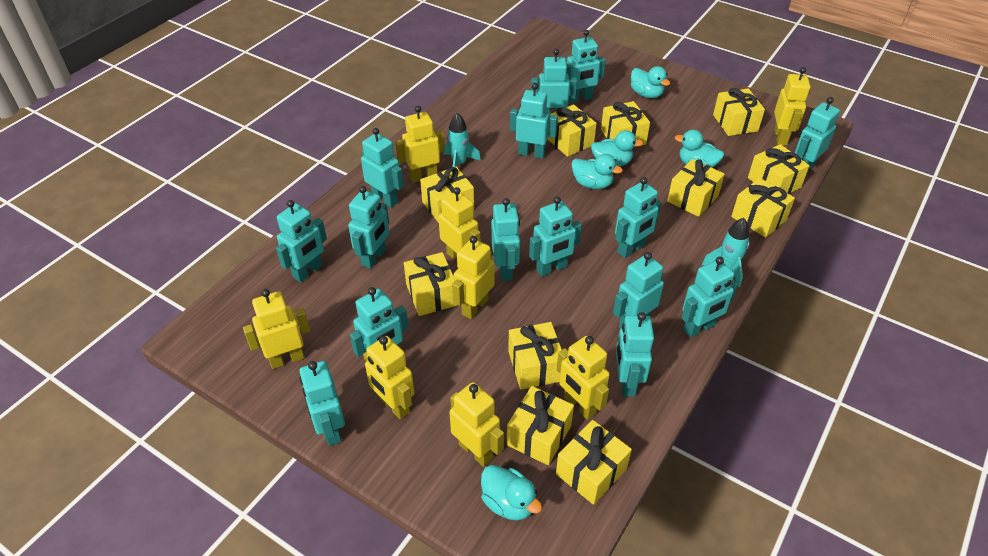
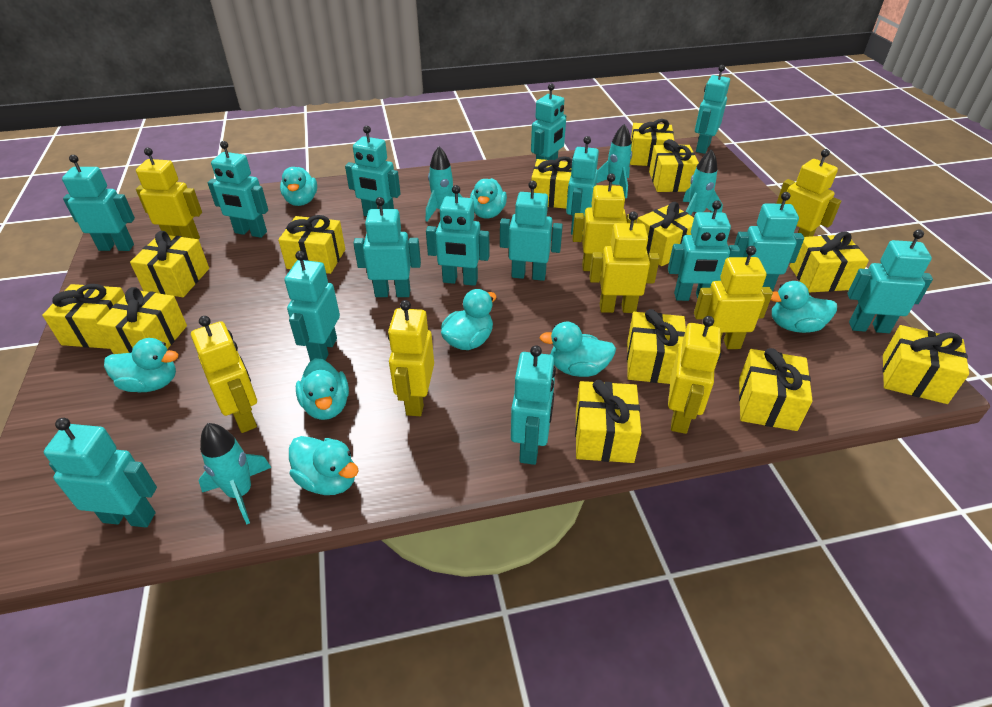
turquoise duck: [481,465,542,521] [571,154,623,189] [591,130,643,166] [631,66,670,98] [675,130,724,168] = 5 -> [104,338,179,392] [280,167,317,206] [289,436,359,495] [296,358,349,420] [441,289,497,350] [470,178,507,219] [539,322,616,377] [771,281,837,333] = 8
turquoise rocket: [443,113,481,167] [702,218,750,287] = 2 -> [198,423,271,524] [426,147,462,221] [597,124,632,198] [683,149,723,215] = 4
yellow gift: [404,252,457,316] [420,166,474,223] [507,386,574,465] [508,322,562,390] [548,104,597,157] [556,420,632,505] [601,101,650,147] [667,159,725,217] [713,88,765,136] [731,178,795,238] [748,144,809,194] = 11 -> [42,284,125,349] [97,287,187,354] [130,231,209,297] [278,215,345,274] [531,156,572,209] [575,380,642,463] [627,309,686,384] [630,119,674,166] [637,202,694,266] [649,139,699,192] [739,348,813,431] [790,232,869,293] [883,325,969,404] = 13

